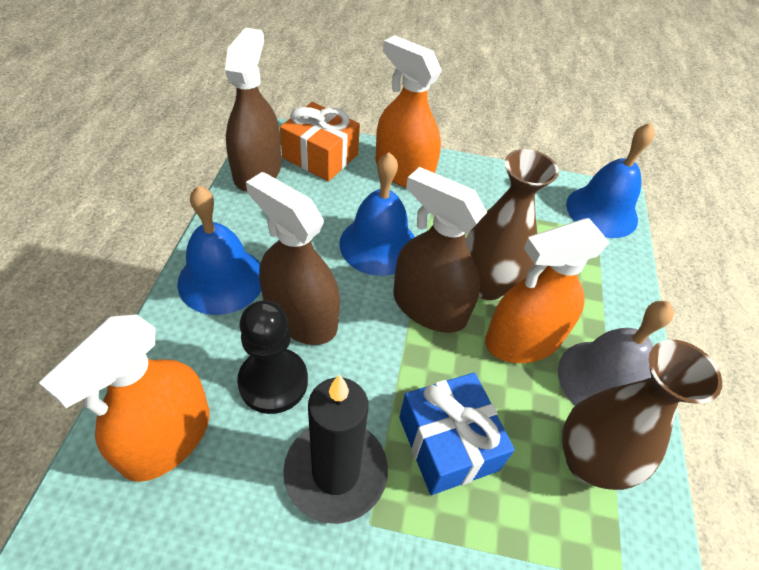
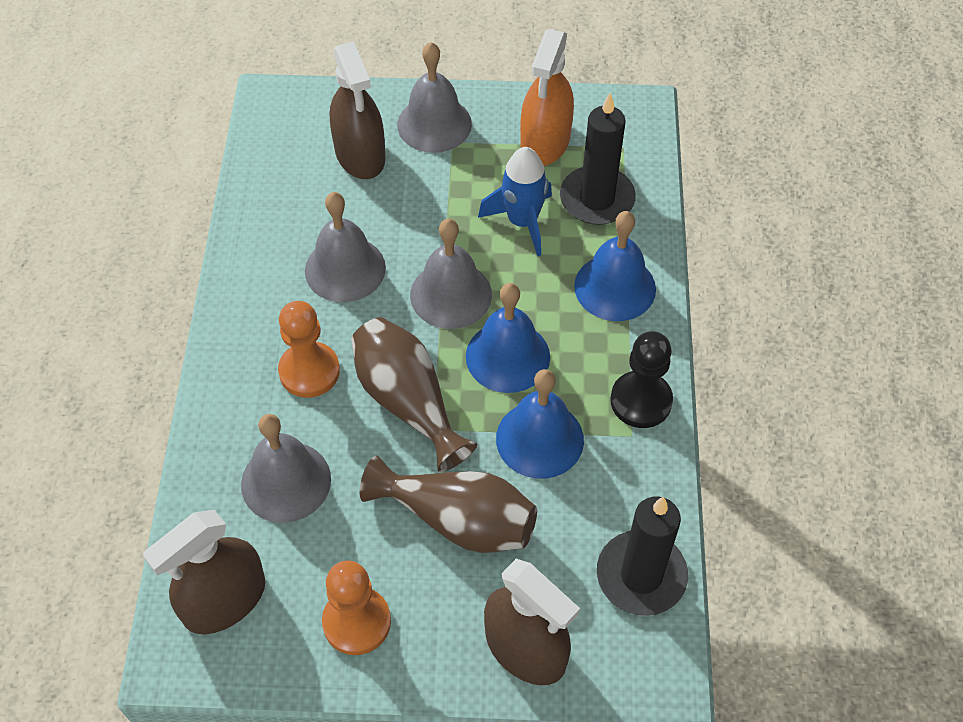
black candle: [283,375,388,524] = 1 -> [560,93,636,225] [597,496,688,616] = 2
blue gift: [399,372,515,495] = 1 -> none = 0
blue rocket: none = 0 -> [478,147,552,257] = 1
grey bell: [558,301,674,406] = 1 -> [241,414,331,523] [305,192,386,302] [397,42,472,153] [410,219,492,329] = 4
orange gift: [280,102,360,181] = 1 -> none = 0
orange pawn: none = 0 -> [278,301,340,398] [322,560,391,655] = 2
orange spray bottle: [39,314,210,482] [376,35,442,188] [485,218,610,363] = 3 -> [520,29,574,166] = 1

